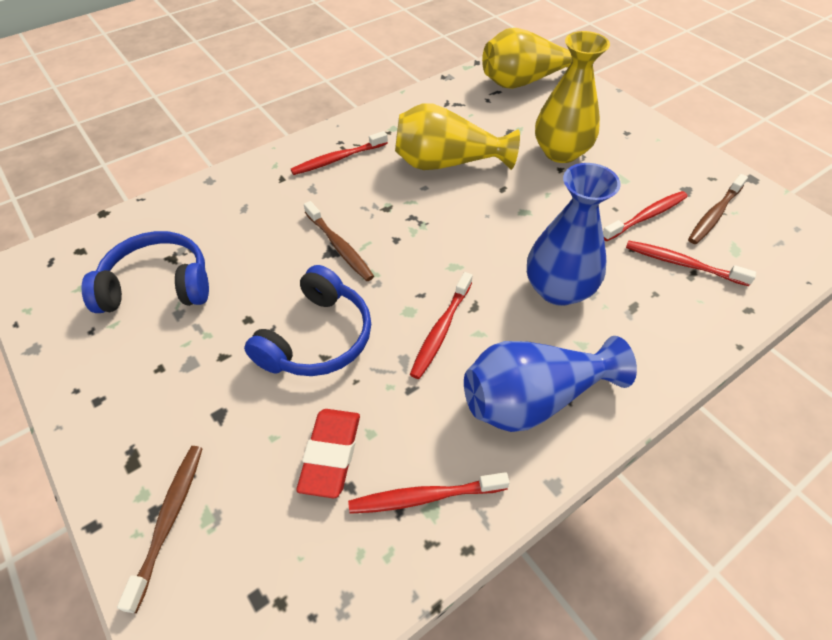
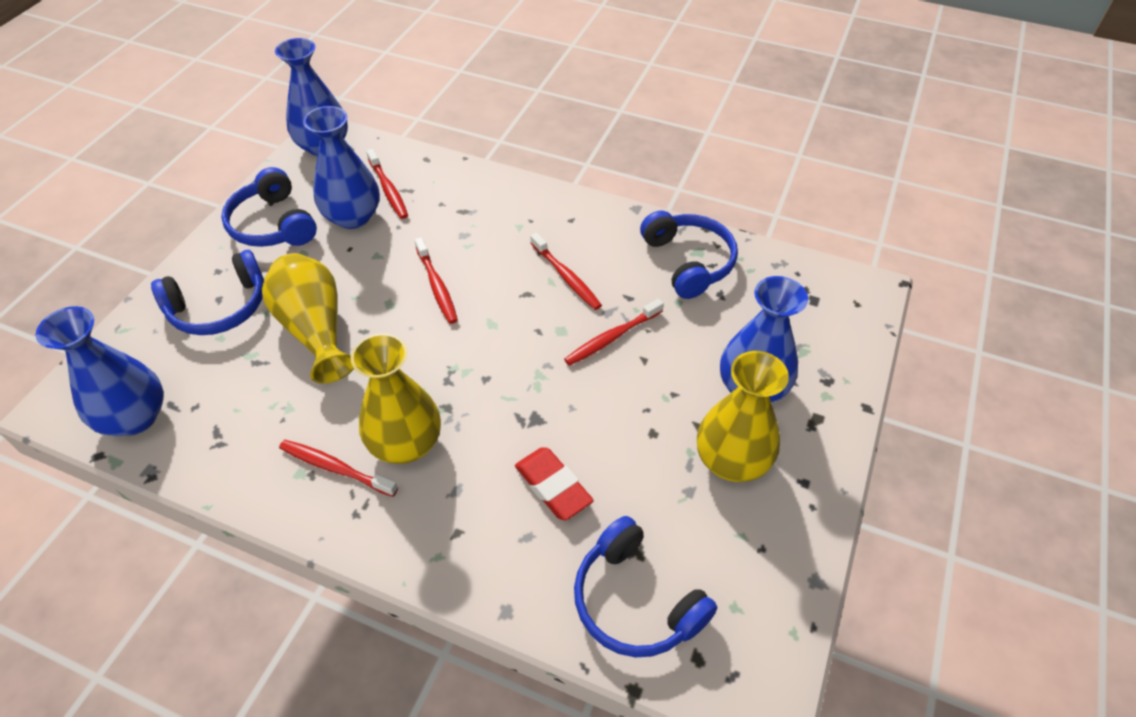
blue headphones: [81,231,209,313] [244,265,371,376] = 2 -> [151,250,264,335] [221,167,317,247] [574,516,717,657] [640,211,738,299] = 4
blue vase: [464,336,637,432] [527,163,621,306] = 2 -> [36,306,164,436] [275,38,348,157] [303,106,380,229] [720,276,808,403] = 4
brown toothbrush: [117,446,203,613] [304,201,374,281] [688,174,748,244] = 3 -> none = 0

